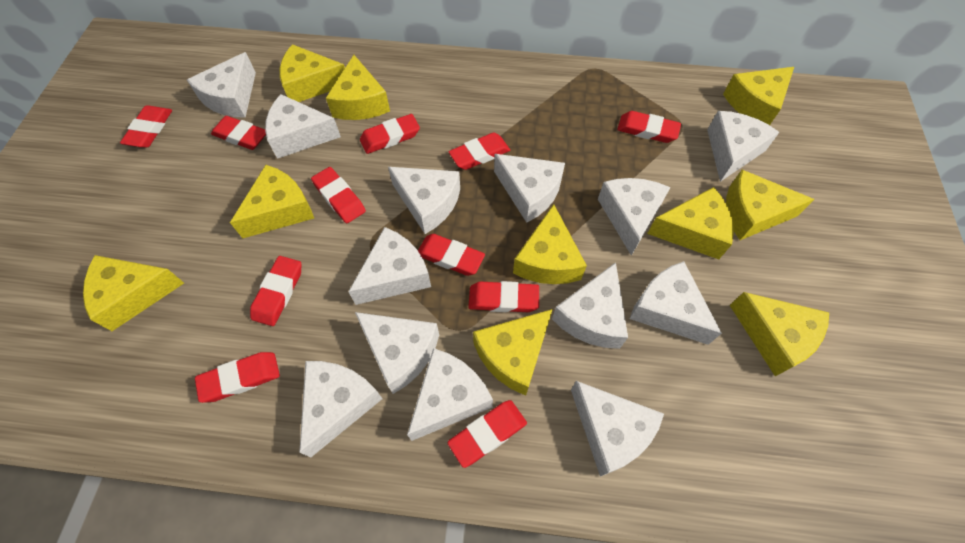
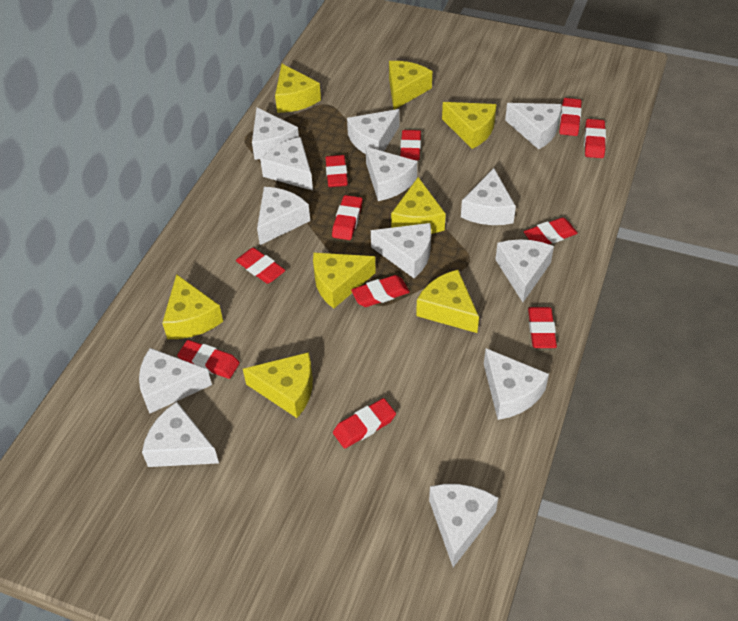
yellow cheese: [83,255,184,331] [230,165,314,238] [280,44,345,102] [326,55,390,120] [473,309,553,396] [513,204,587,284] [647,187,734,259] [723,67,794,125] [726,170,815,240] [730,292,829,376] = 10 -> [162,274,223,339] [243,352,313,418] [275,64,321,113] [313,253,376,309] [389,61,432,110] [391,177,446,234] [416,270,479,333] [442,102,497,149] = 8

